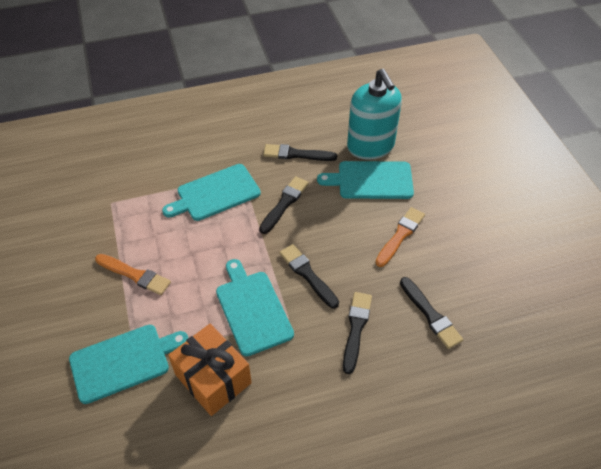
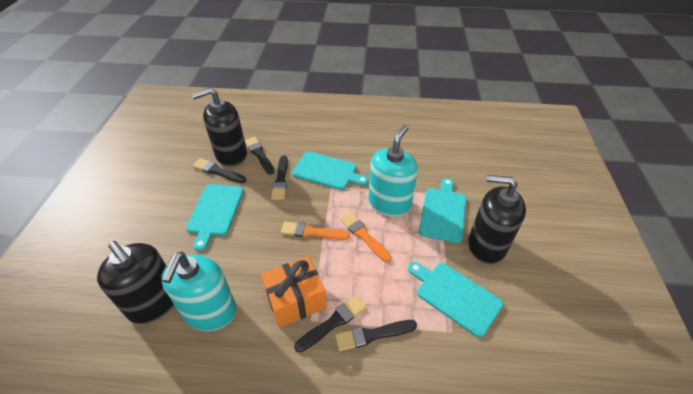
black soap dispenser: none = 0 -> [97,241,174,324] [192,87,247,167] [468,175,526,264] = 3
turquoise soap dispenser: [347,69,402,160] = 1 -> [161,252,237,331] [369,125,418,217] = 2

